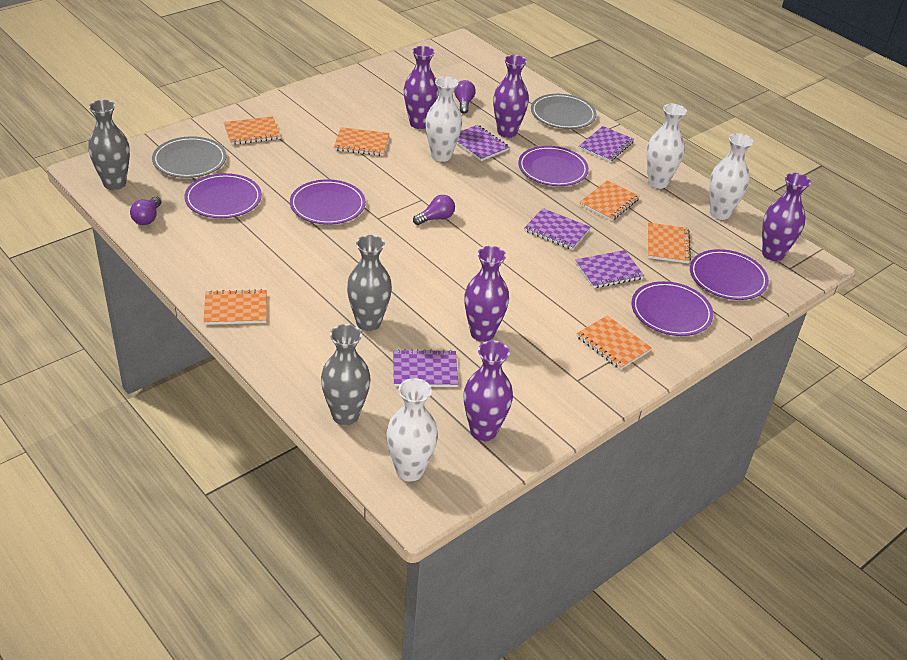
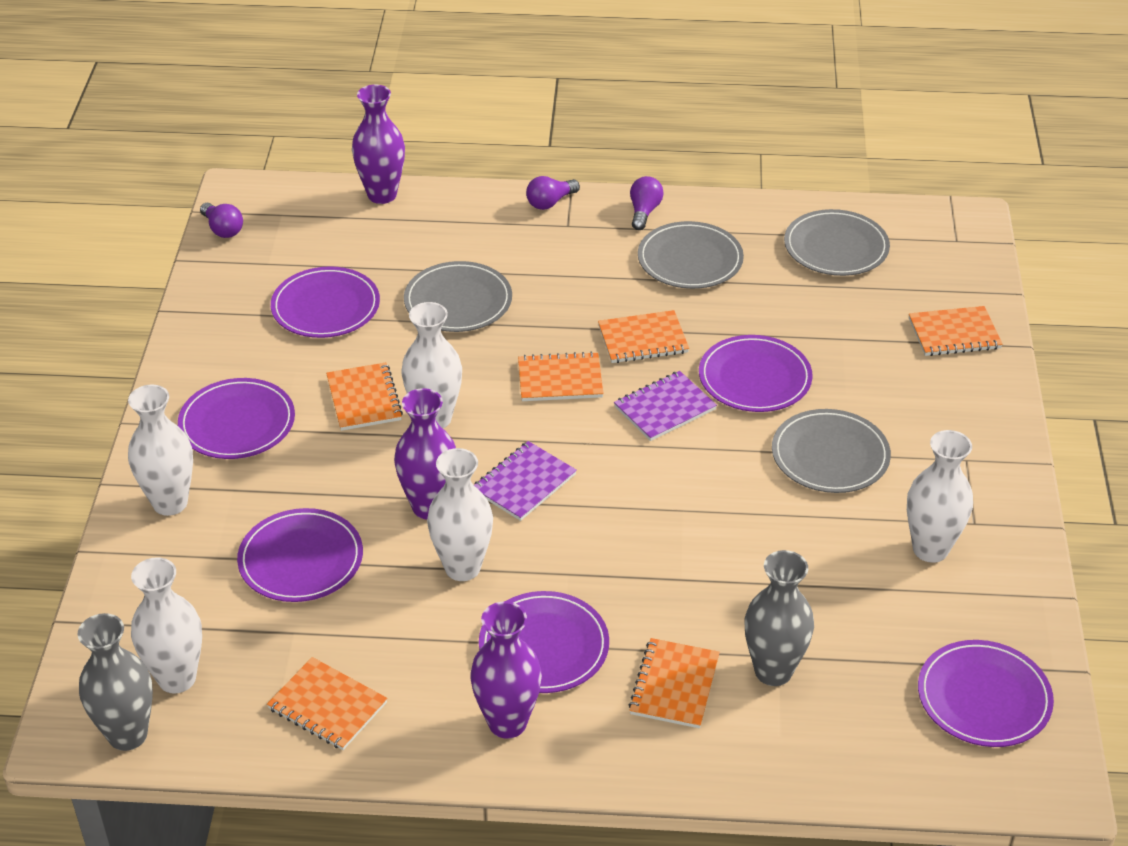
grey plate: [152,136,227,178] [531,94,596,129] = 2 -> [404,261,512,332] [638,221,744,289] [772,409,891,493] [784,209,890,276] = 4
grey vase: [88,100,130,190] [321,324,371,426] [347,235,392,331] = 3 -> [78,613,153,751] [745,550,814,686] = 2
purple notebook: [393,349,458,387] [457,125,509,161] [524,208,590,250] [575,250,644,288] [579,126,634,162] = 5 -> [474,441,577,521] [614,371,717,441] = 2
purple plate: [184,173,262,218] [290,179,366,225] [518,146,589,186] [631,281,713,336] [690,249,769,300] = 5 -> [178,378,295,459] [237,508,363,602] [271,266,380,338] [479,591,609,693] [699,335,813,412] [918,640,1054,747] = 6
purple vase: [404,46,439,129] [464,246,509,342] [464,341,513,441] [493,55,529,138] [762,173,811,261] = 5 -> [352,85,405,204] [394,388,456,519] [470,601,542,739] = 3
white vase: [386,378,438,482] [425,76,462,162] [646,104,687,189] [709,133,753,220] = 4 -> [128,385,193,516] [131,557,202,694] [401,302,462,428] [427,448,493,581] [907,430,973,563] = 5

